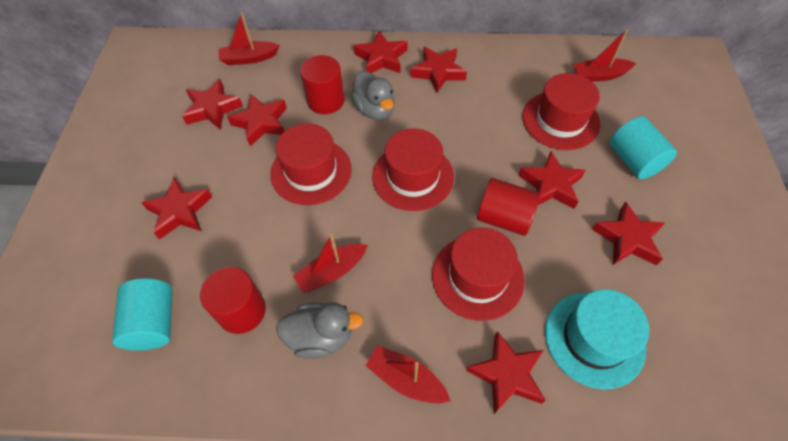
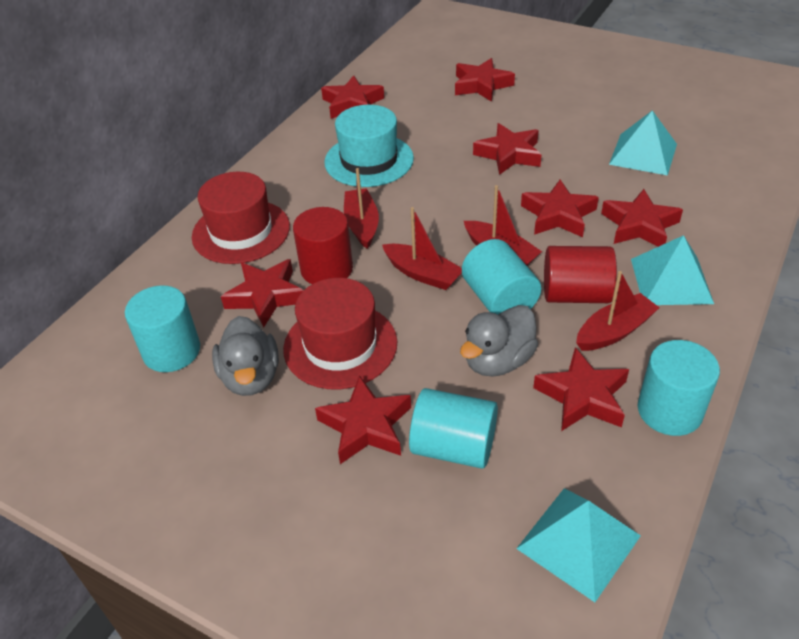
red cylinder: [200,267,266,334] [300,55,345,114] [477,178,541,236] = 3 -> [293,207,353,284] [544,246,617,303] = 2
red hat: [270,123,352,205] [372,128,454,211] [432,228,525,321] [522,73,600,150] = 4 -> [192,172,290,264] [283,278,397,390] = 2
turquoise cylinder: [112,278,173,351] [610,116,677,179] = 2 -> [125,285,200,372] [409,388,498,469] [462,239,541,314] [638,340,720,436] = 4
turquoise pyramid: none = 0 -> [516,488,641,602] [609,110,677,176] [631,235,714,305] = 3

